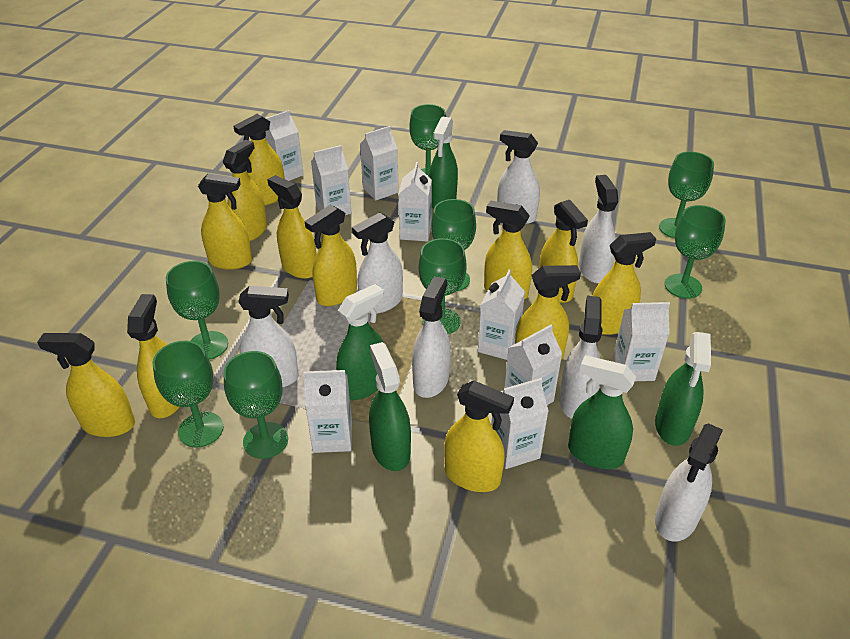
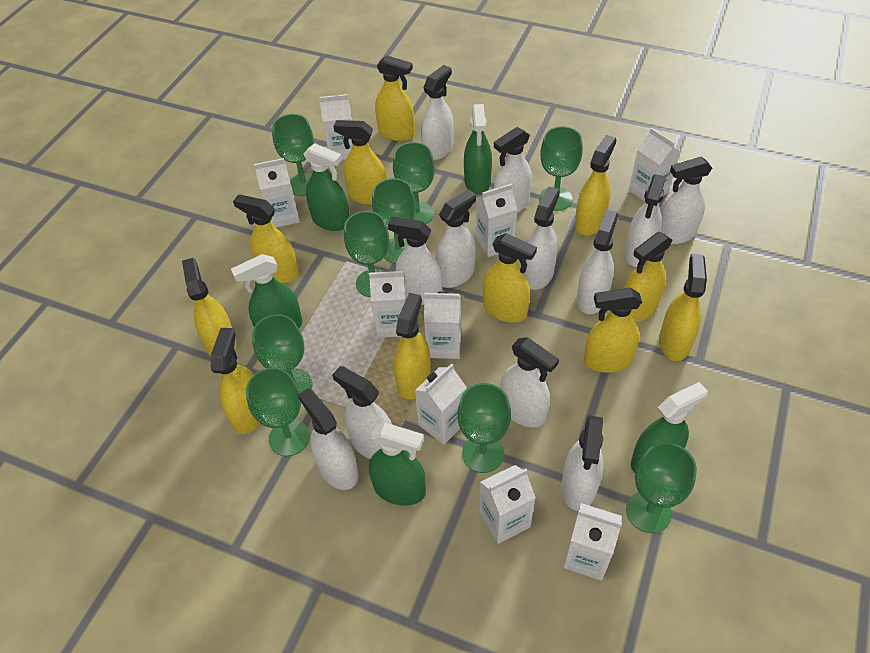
green goblet: [153,341,224,448] [166,261,228,360] [223,351,288,459] [409,104,446,177] [418,238,467,334] [431,199,476,291] [659,152,714,238] [665,205,726,299] = 8 -> [246,367,310,456] [252,314,312,393] [272,114,314,196] [344,211,389,297] [372,178,416,264] [393,142,435,224] [457,383,511,473] [539,126,583,211] [626,442,697,533] = 9
white spray bottle: [238,286,299,388] [352,212,403,314] [412,276,451,398] [497,130,540,224] [559,296,603,419] [579,175,618,283] [655,423,723,542] = 7 -> [298,388,358,490] [332,366,392,459] [388,217,443,305] [421,65,454,160] [435,189,476,288] [493,127,532,213] [500,337,559,428] [523,187,560,290] [561,415,603,511] [577,209,618,314] [624,174,666,267] [660,156,712,244] = 12
yellow spray bottle: [37,333,135,437] [127,294,179,418] [198,173,252,270] [223,140,267,241] [233,114,285,205] [267,175,317,279] [305,204,357,306] [444,381,514,492] [484,201,532,299] [515,265,581,360] [539,200,588,303] [593,232,656,335] = 12 -> [182,258,237,356] [211,328,259,434] [233,194,299,283] [333,120,387,205] [375,55,415,141] [394,293,431,400] [483,233,537,322] [575,135,616,236] [584,287,642,373] [624,232,673,322] [659,253,707,361] = 11

